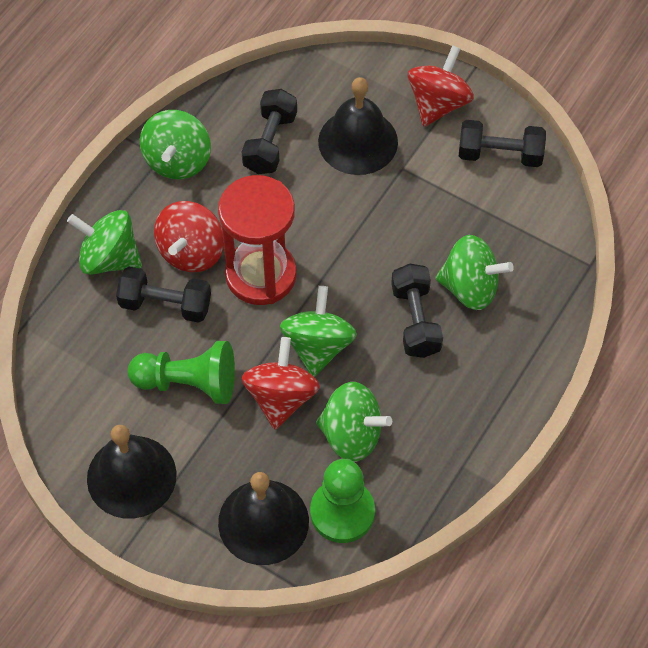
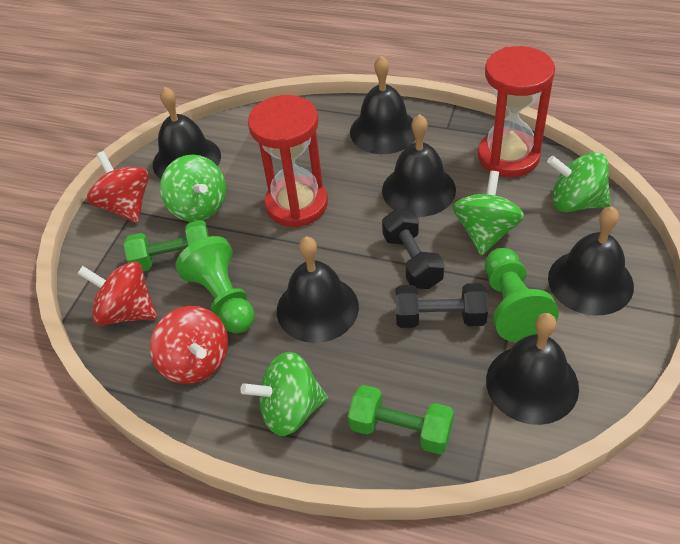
black bell: [87,425,177,519] [218,472,309,565] [318,77,398,175] = 3 -> [153,87,221,179] [277,236,359,343] [350,55,415,154] [382,114,456,217] [486,313,579,425] [548,206,634,316] = 6
black dumbbell: [116,267,211,323] [242,89,297,174] [391,264,443,358] [459,120,546,167] = 4 -> [382,208,444,289] [396,283,488,328] = 2
green dumbbell: none = 0 -> [124,220,210,271] [348,385,454,454] = 2
green spinning top: [67,210,142,275] [140,110,211,179] [280,286,357,377] [316,382,392,462] [435,235,514,310] = 5 -> [160,154,226,222] [240,352,328,436] [453,171,525,255] [547,152,611,212] = 4
red hourglass: [218,175,297,305] = 1 -> [248,95,328,228] [478,46,555,177] = 2

